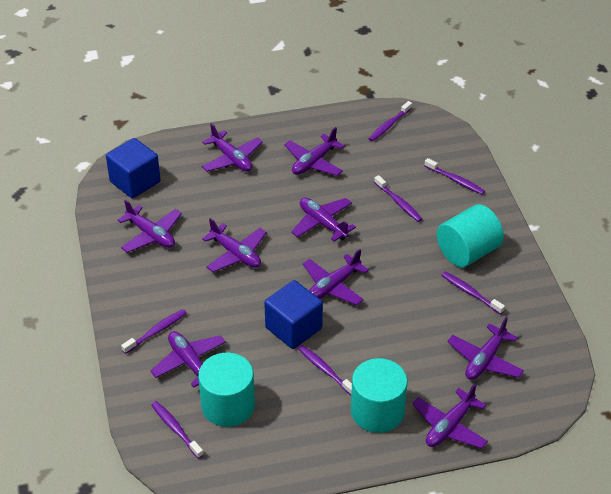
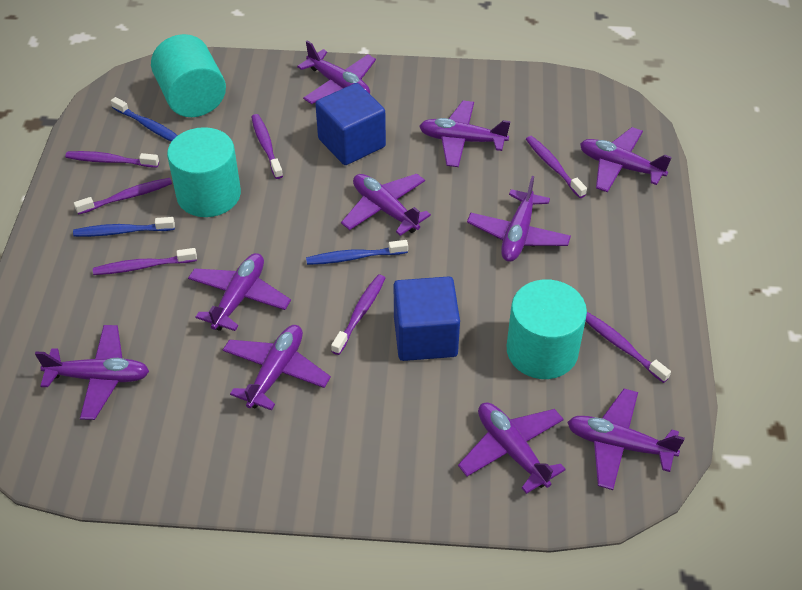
blue toothbrush: none = 0 -> [73,217,175,237] [111,97,178,142] [306,240,408,265] = 3
purple plane: [117,199,182,253] [150,331,226,388] [202,123,263,172] [202,218,267,272] [284,127,345,176] [291,198,356,241] [303,249,369,305] [412,383,488,449] [447,317,524,380] = 9 -> [35,325,149,420] [188,253,291,331] [223,325,331,411] [297,40,376,104] [341,174,431,236] [419,100,511,167] [458,402,566,494] [467,176,571,262] [567,388,685,490] [580,127,672,192] = 10

